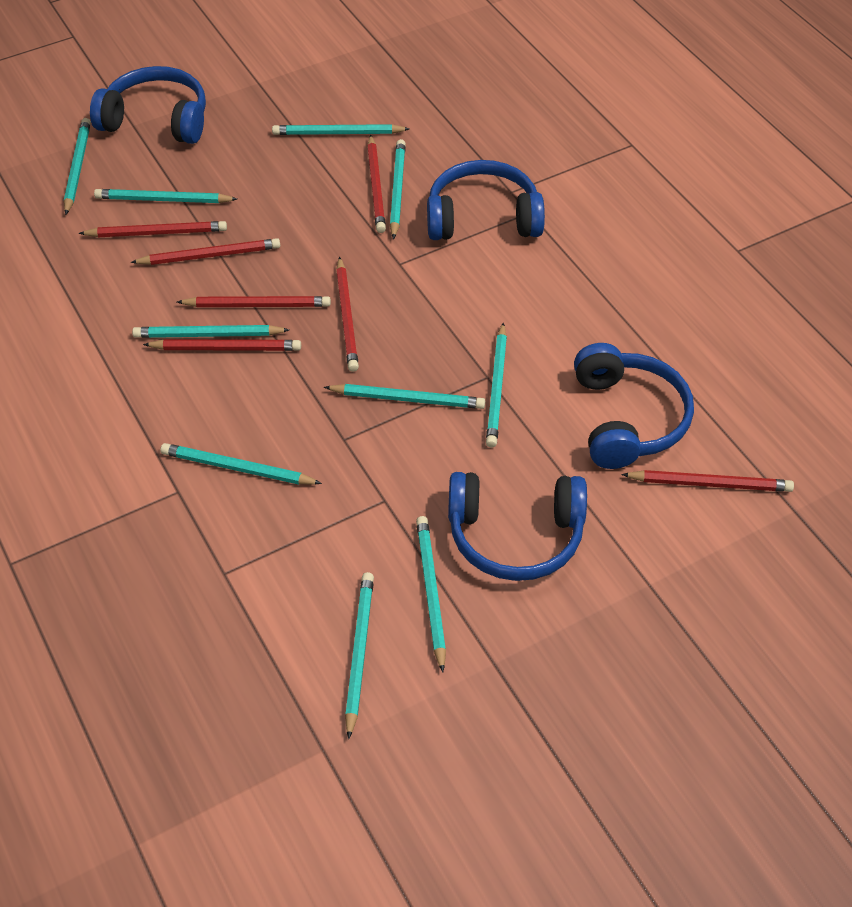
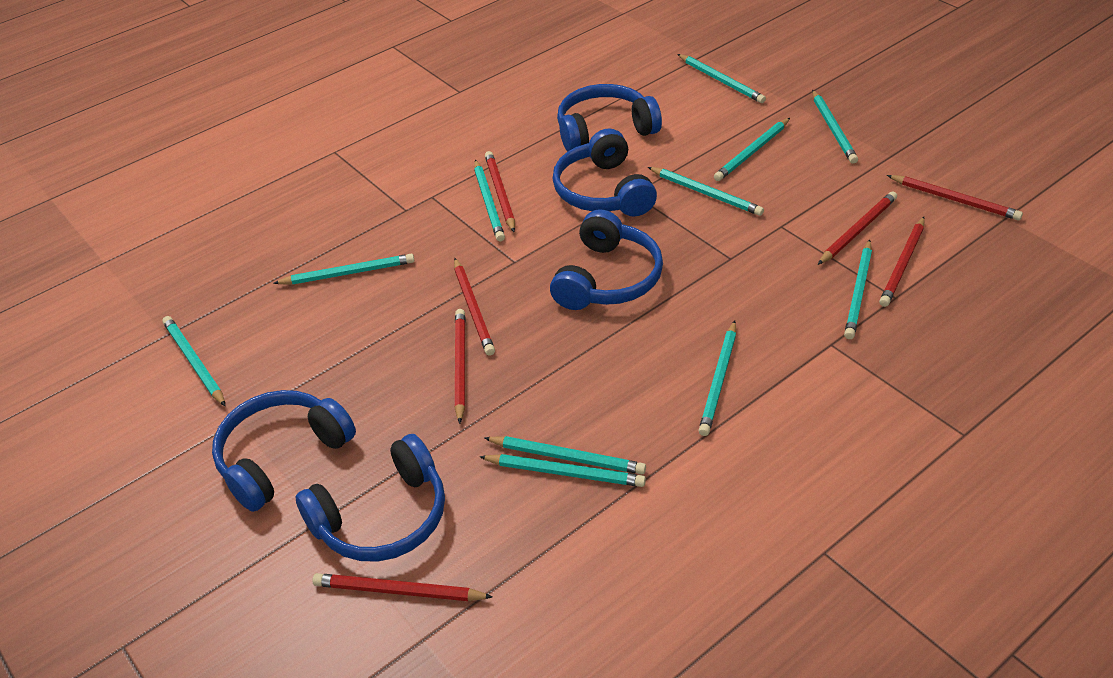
blue headphones: [90,66,206,144] [427,160,545,240] [448,472,587,581] [574,343,694,469] = 4 -> [212,390,356,512] [295,434,445,562] [550,209,663,310] [553,128,657,216] [557,84,662,152] = 5
turquoise pencil: [64,118,91,215] [94,189,237,203] [132,325,289,338] [161,443,322,485] [272,124,409,135] [324,384,485,409] [345,572,374,739] [390,139,406,239] [416,516,446,672] [486,323,507,447] = 10 -> [162,316,225,406] [273,254,414,285] [474,159,505,241] [479,454,646,487] [485,436,646,474] [648,167,764,216] [677,54,766,103] [698,321,736,436] [714,118,790,181] [812,90,858,164] [844,239,872,339] = 11

